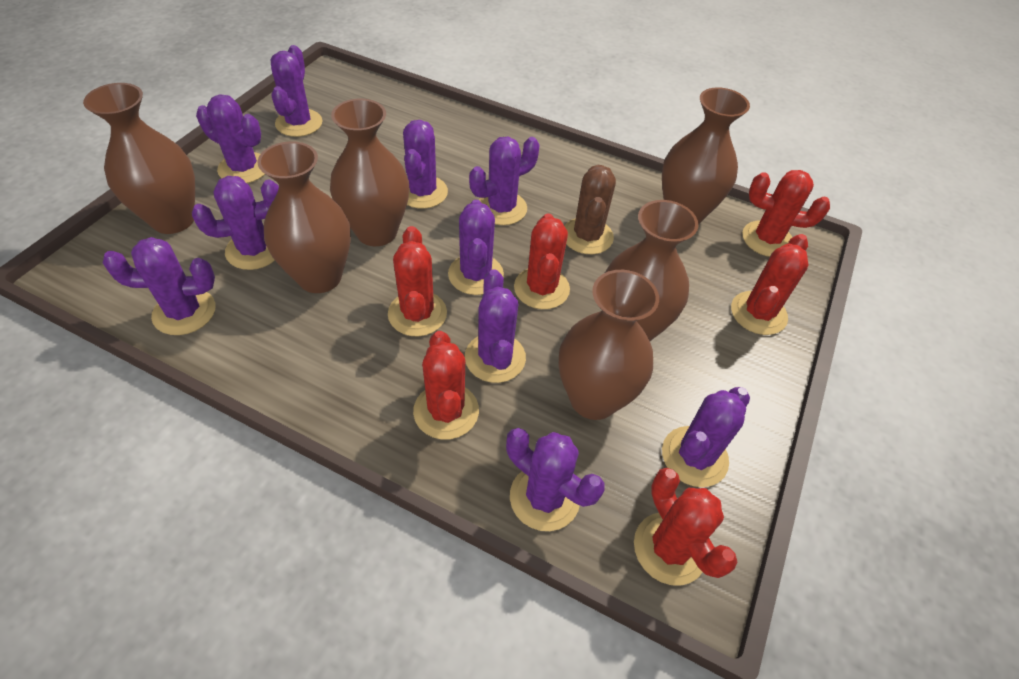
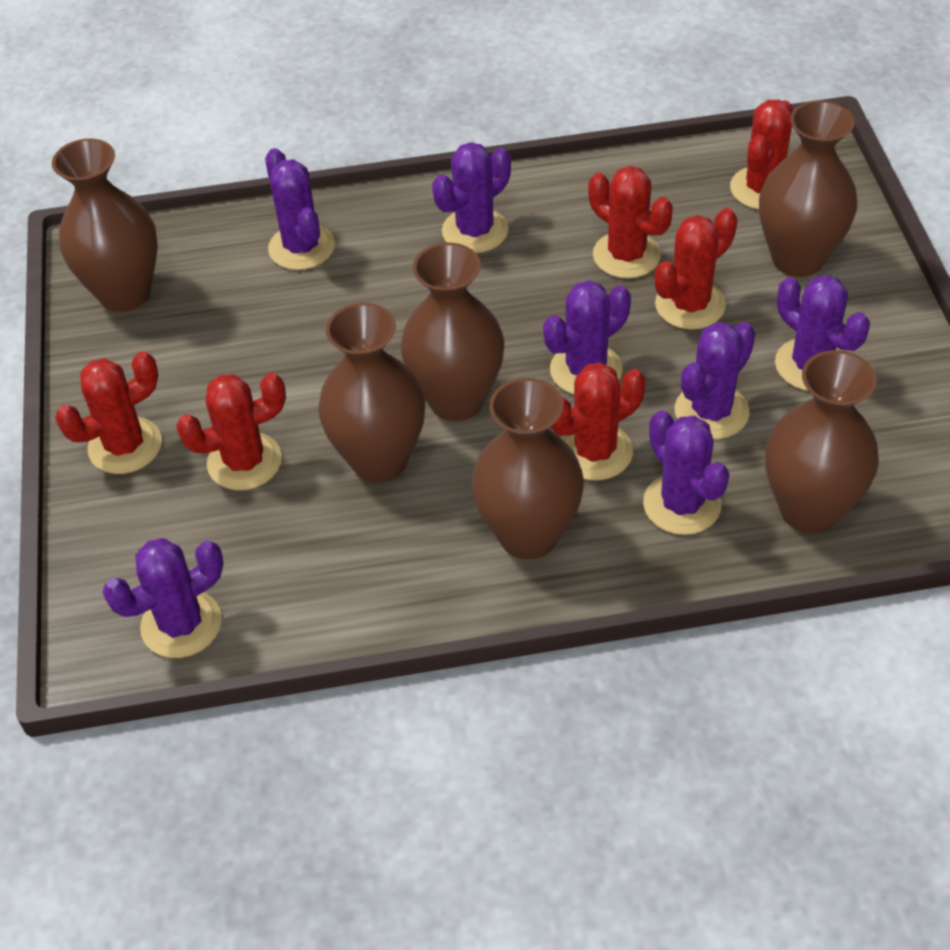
brown cactus: [564,165,616,254] = 1 -> none = 0
purple cactus: [103,237,215,335] [192,176,279,270] [196,94,265,183] [271,45,322,137] [403,120,448,209] [448,200,504,295] [465,269,526,383] [469,137,539,225] [506,428,605,531] [662,387,750,487] = 10 -> [103,538,224,658] [265,148,335,270] [432,142,511,253] [543,280,631,394] [643,411,729,535] [675,322,756,439] [775,275,870,391] = 7

